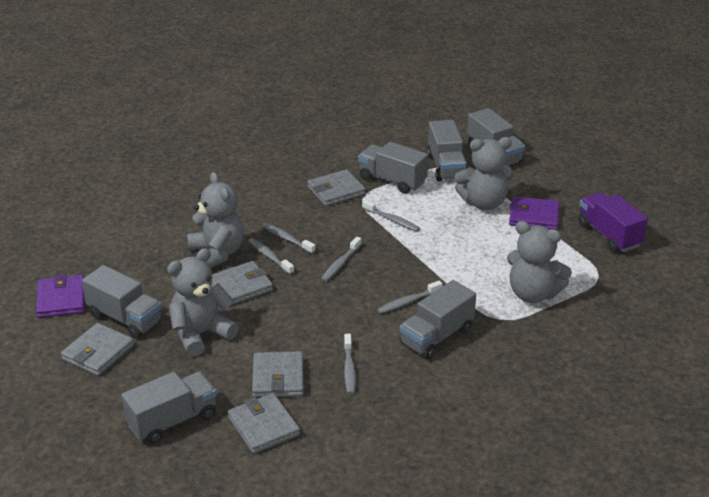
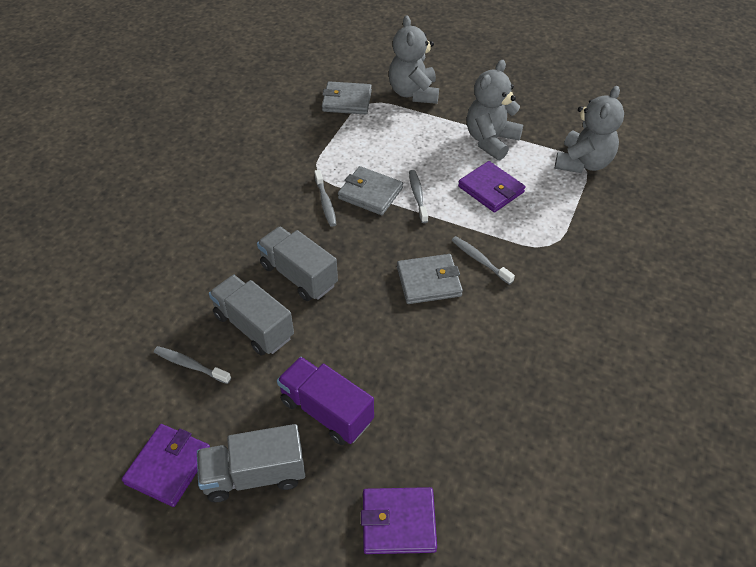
grey teddy bear: [167,248,239,357] [187,172,244,268] [454,137,514,210] [507,221,572,303] = 4 -> [389,16,439,104] [467,60,523,160] [555,86,624,173] = 3
grey toothbrush: [248,238,294,275] [262,223,316,254] [321,237,362,282] [344,334,356,395] [363,200,420,232] [377,281,443,314] = 6 -> [154,346,231,384] [314,170,336,227] [409,170,428,223] [452,236,515,285] = 4
grey truck: [82,265,162,338] [121,372,217,444] [358,142,428,194] [400,280,476,359] [427,120,467,181] [467,108,525,165] = 6 -> [197,424,305,502] [209,275,294,356] [257,227,338,301] = 3
grey wallet: [61,323,134,376] [211,261,273,305] [228,393,300,454] [252,351,304,397] [307,169,366,206] = 5 -> [322,81,372,114] [338,166,403,215] [397,254,463,304] = 3
purple wallet: [36,274,85,318] [509,196,559,230] = 2 -> [122,424,210,507] [361,487,437,554] [458,161,525,212] = 3

